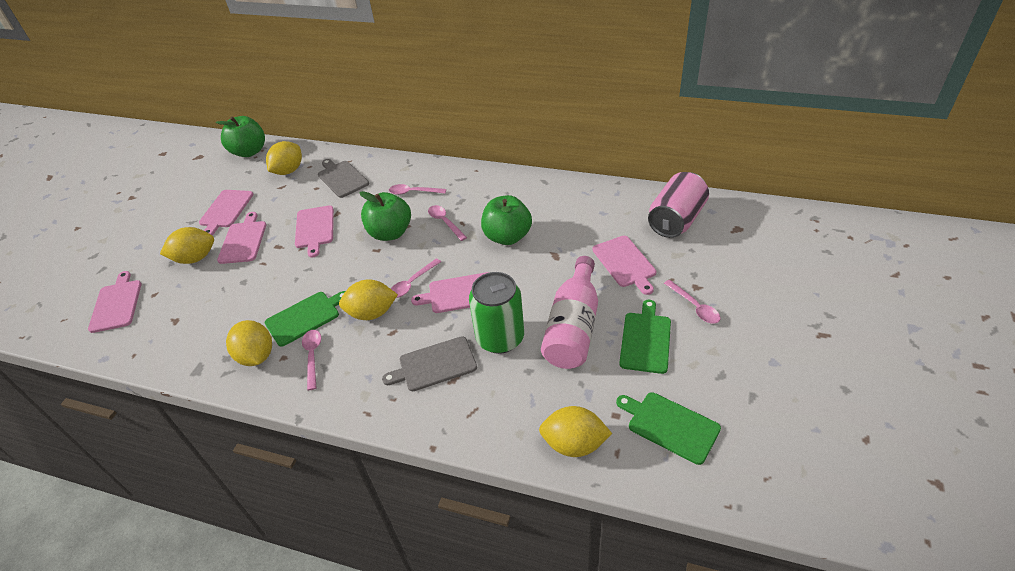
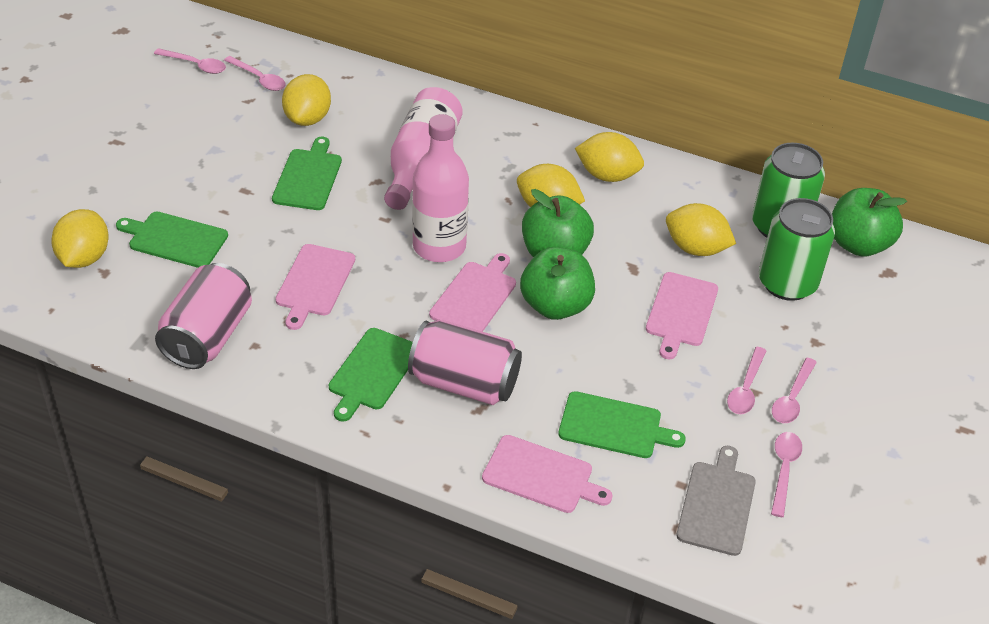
green can: [469,272,524,354] = 1 -> [752,143,825,237] [759,198,835,301] = 2
green cutting board: [265,291,346,347] [616,392,721,465] [619,300,671,374] = 3 -> [116,211,228,268] [272,137,342,210] [329,328,413,422] [558,391,686,458] = 4
grey cutting board: [318,159,369,198] [382,336,477,391] = 2 -> [676,446,756,556] = 1
pink bottle: [541,256,598,369] = 1 -> [384,87,463,210] [412,114,469,262] = 2
pink can: [648,172,709,238] = 1 -> [155,263,252,369] [408,320,522,405] = 2
pink cutting board: [88,271,142,333] [199,190,254,235] [217,212,266,264] [295,205,334,257] [411,272,489,313] [593,236,656,295] = 6 -> [276,244,355,330] [429,253,516,332] [482,435,613,513] [646,272,718,359] = 4

